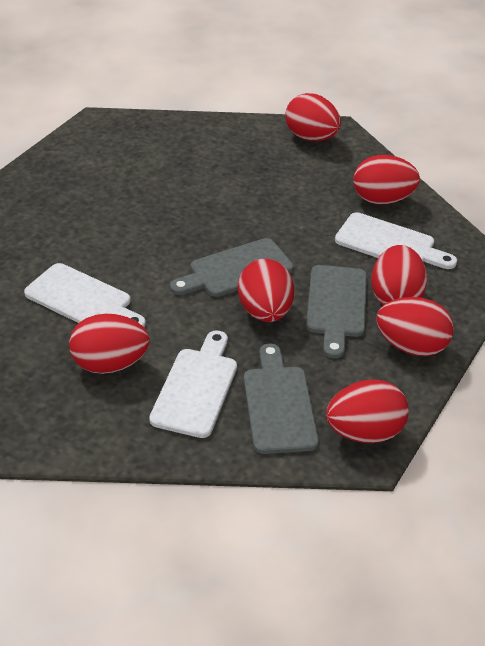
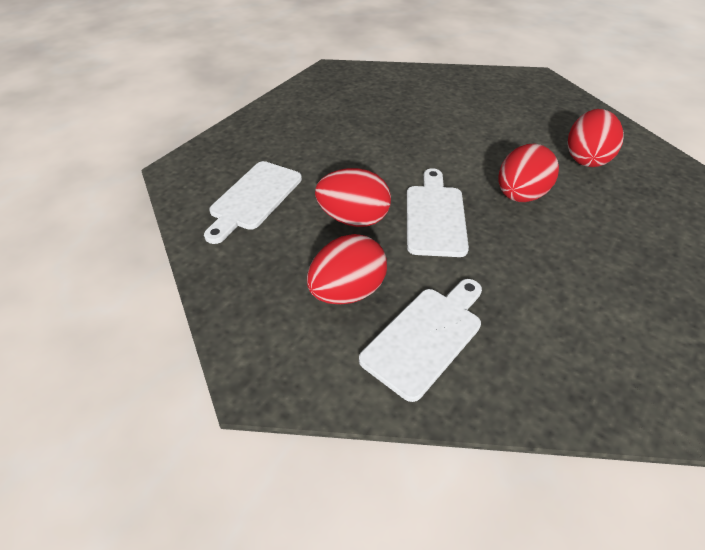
grey cutting board: [170,238,293,297] [244,343,319,454] [306,265,367,358] = 3 -> none = 0
red egg: [69,313,150,374] [238,259,294,322] [285,93,341,141] [326,379,409,443] [353,155,420,204] [371,245,427,305] [376,297,454,356] = 7 -> [307,234,387,304] [315,168,391,227] [499,144,559,202] [568,109,624,167] = 4

